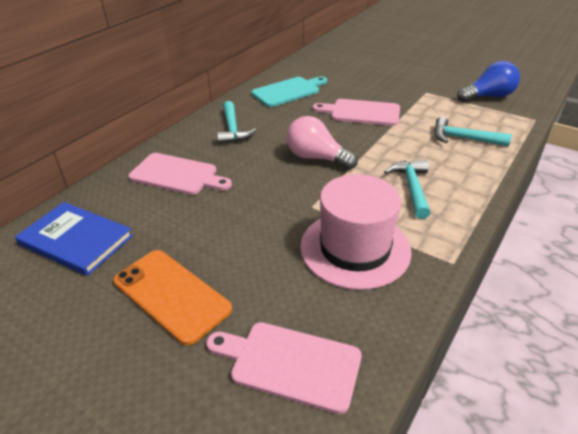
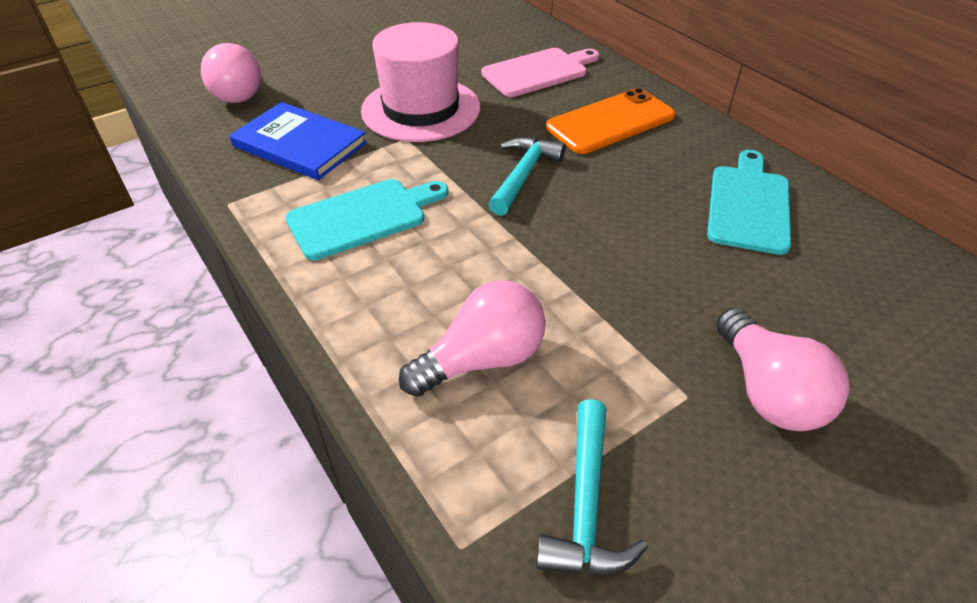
blue light bulb: [457,61,520,102] = 1 -> none = 0
pink cutting board: [129,153,232,195] [206,322,362,414] [313,99,400,126] = 3 -> [481,48,600,97] = 1
pink light bulb: [286,116,358,170] = 1 -> [201,43,261,103] [399,280,546,397] [716,308,850,431] = 3
turquoise cutting board: [251,77,327,107] = 1 -> [285,179,448,260] [707,150,791,255] = 2
turquoise hammer: [217,101,256,144] [384,160,431,219] [434,117,512,146] = 3 -> [488,137,566,216] [536,399,648,575] = 2

